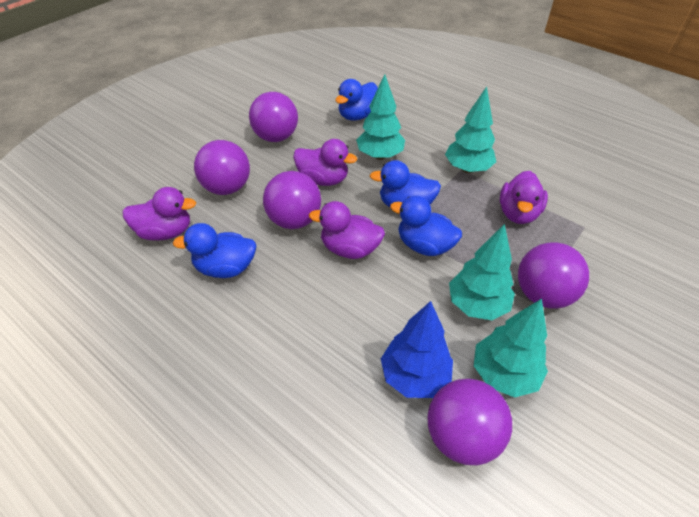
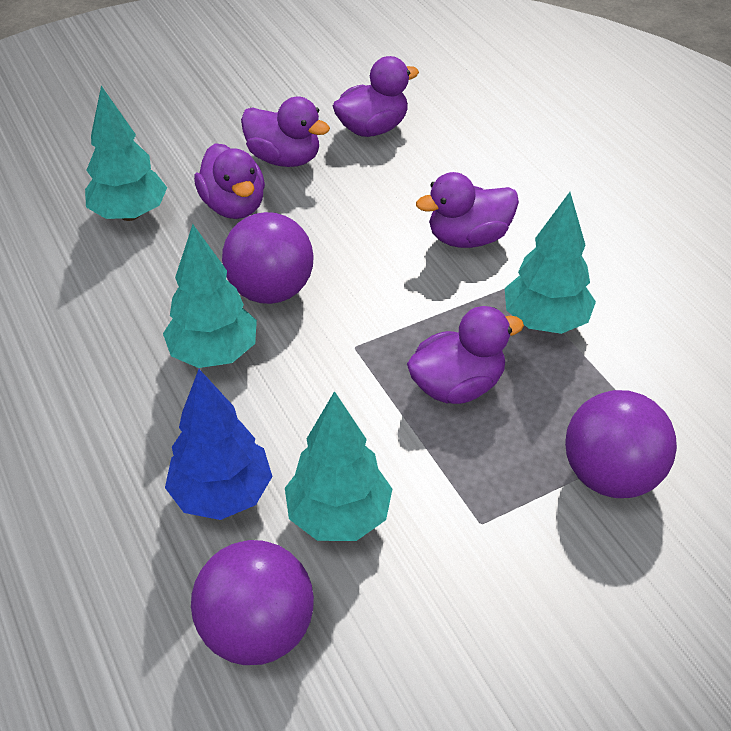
blue duck: [173,223,256,278] [335,79,378,121] [370,160,441,207] [390,196,462,256] = 4 -> none = 0
purple ball: [194,140,250,195] [249,92,298,142] [263,171,321,229] [428,379,512,465] [518,242,589,309] = 5 -> [191,540,314,665] [222,212,314,304] [565,390,677,498] = 3
purple duck: [123,187,196,241] [293,139,357,186] [309,201,385,259] [500,171,548,224] = 4 -> [194,143,265,219] [241,97,330,167] [333,56,419,137] [407,306,524,404] [416,172,519,248] = 5

